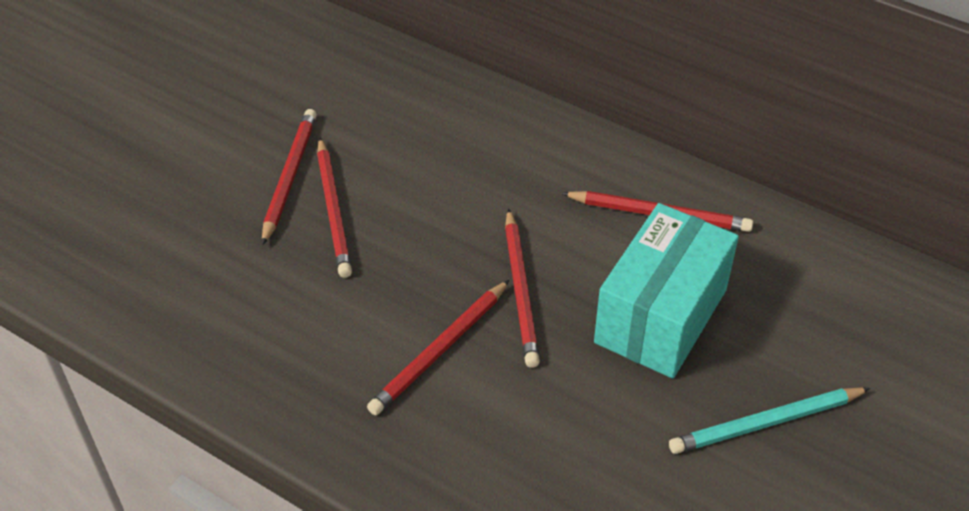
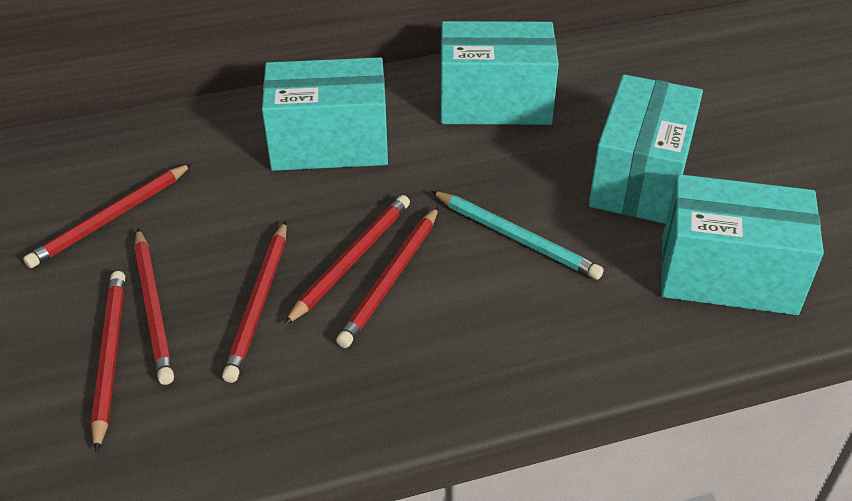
red pencil: [262,109,317,246] [317,138,352,278] [367,280,509,415] [505,208,540,368] [561,191,753,232] = 5 -> [23,164,192,268] [91,271,125,453] [134,229,174,385] [222,221,287,383] [284,195,410,325] [336,206,439,348] = 6
turquoise box: [594,203,739,378] = 1 -> [262,57,388,171] [440,21,559,125] [589,74,703,224] [661,174,824,315] = 4

